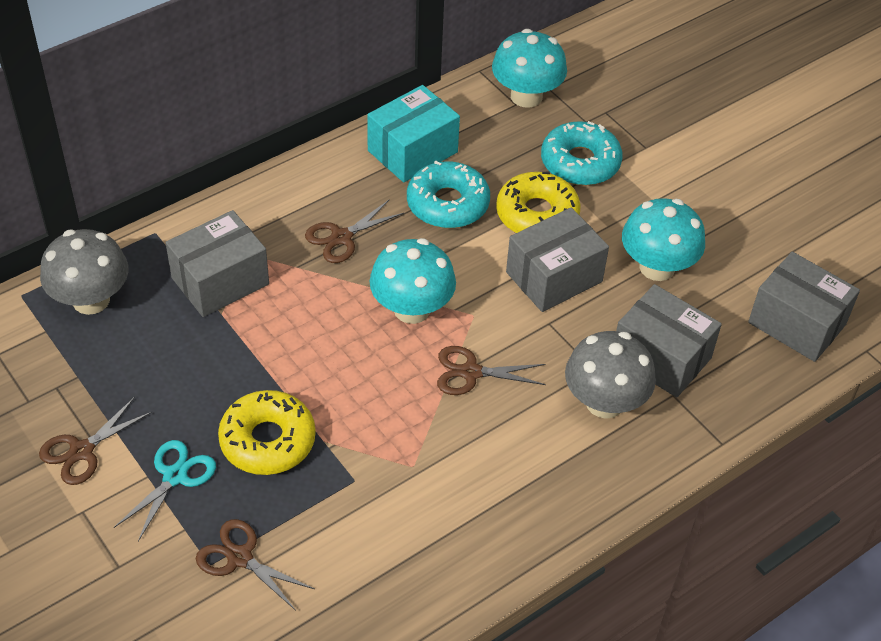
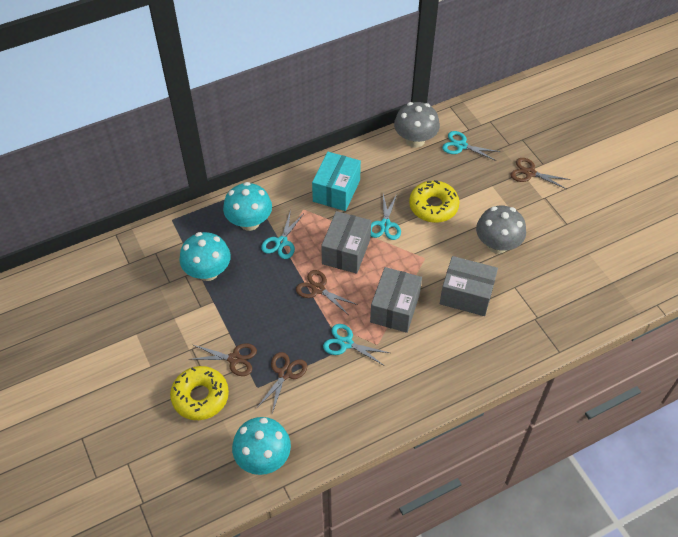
grey box: [165,210,269,317] [506,207,609,312] [616,284,722,397] [748,252,860,362] = 4 -> [321,211,371,274] [370,267,422,333] [440,256,498,316] = 3
turquoise donut: [407,161,490,228] [541,121,623,186] = 2 -> none = 0
turquoise scissors: [114,440,216,541] = 1 -> [261,210,304,259] [323,324,390,365] [371,194,401,240] [442,131,501,161] = 4

